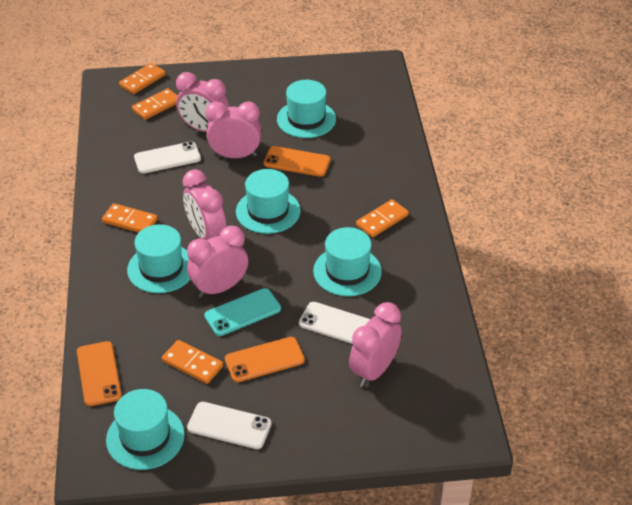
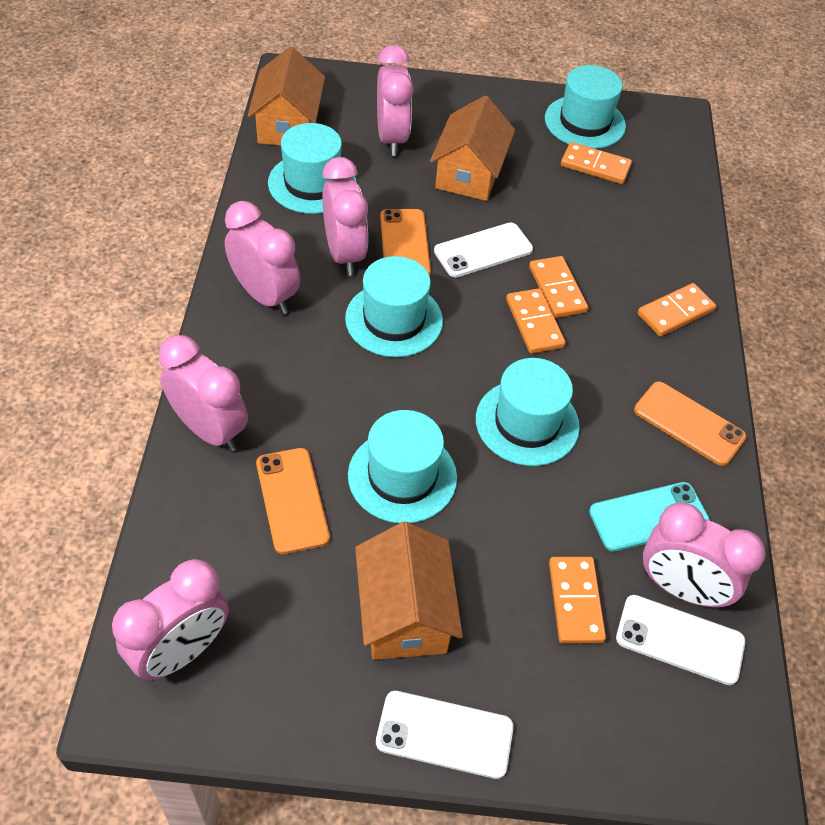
orange house: none = 0 -> [248,46,325,146] [355,521,463,660] [430,95,515,201] = 3
pink clock: [176,72,229,132] [183,169,226,240] [187,226,248,298] [205,101,261,158] [349,302,402,387] = 5 -> [112,559,228,680] [159,335,248,452] [225,201,300,315] [322,157,368,276] [377,45,413,156] [643,502,766,608] = 6

